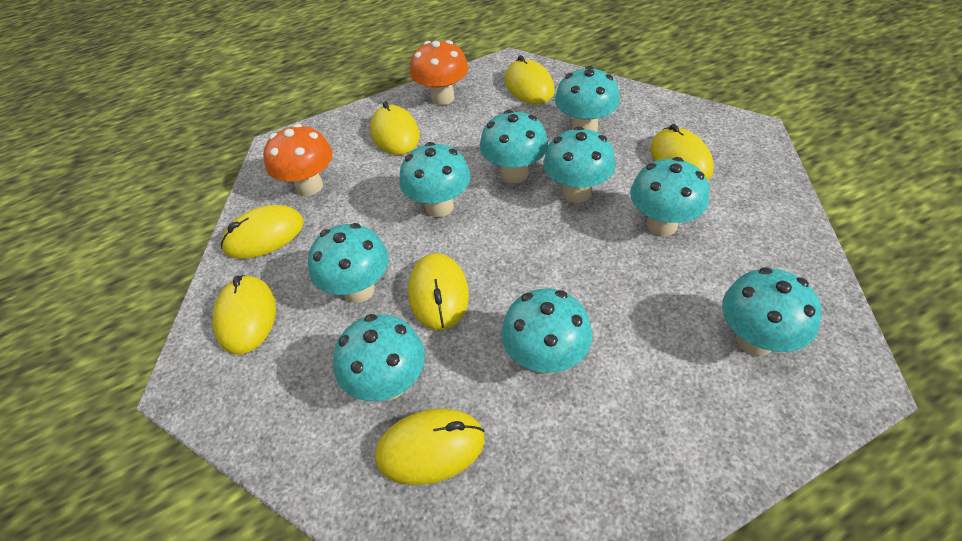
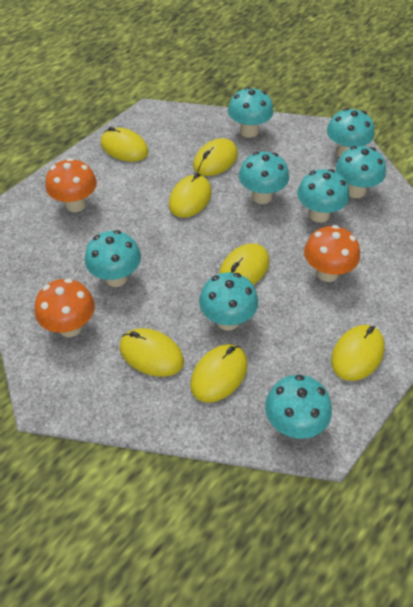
orange mushroom: [263,124,332,196] [410,40,468,105] = 2 -> [35,278,95,337] [46,158,97,212] [304,225,360,282] = 3
turquoise mushroom: [308,223,389,303] [333,314,425,401] [399,142,470,217] [480,110,548,183] [501,288,592,375] [543,126,616,203] [555,66,620,132] [630,157,709,236] [722,267,822,356] = 9 -> [85,230,141,287] [199,272,258,330] [228,87,274,138] [239,152,289,204] [265,375,332,439] [297,169,349,223] [327,108,374,157] [336,146,386,198] = 8

